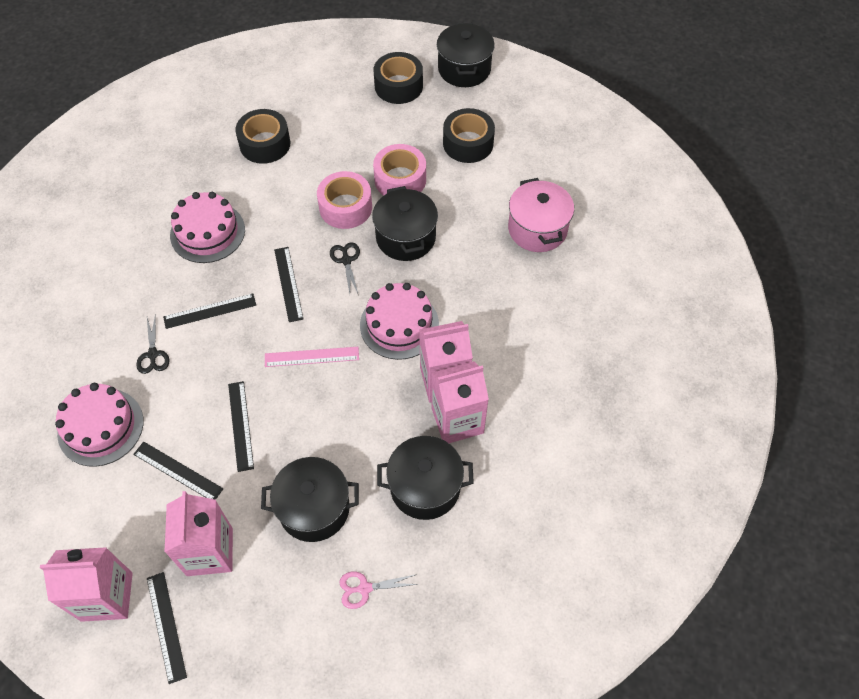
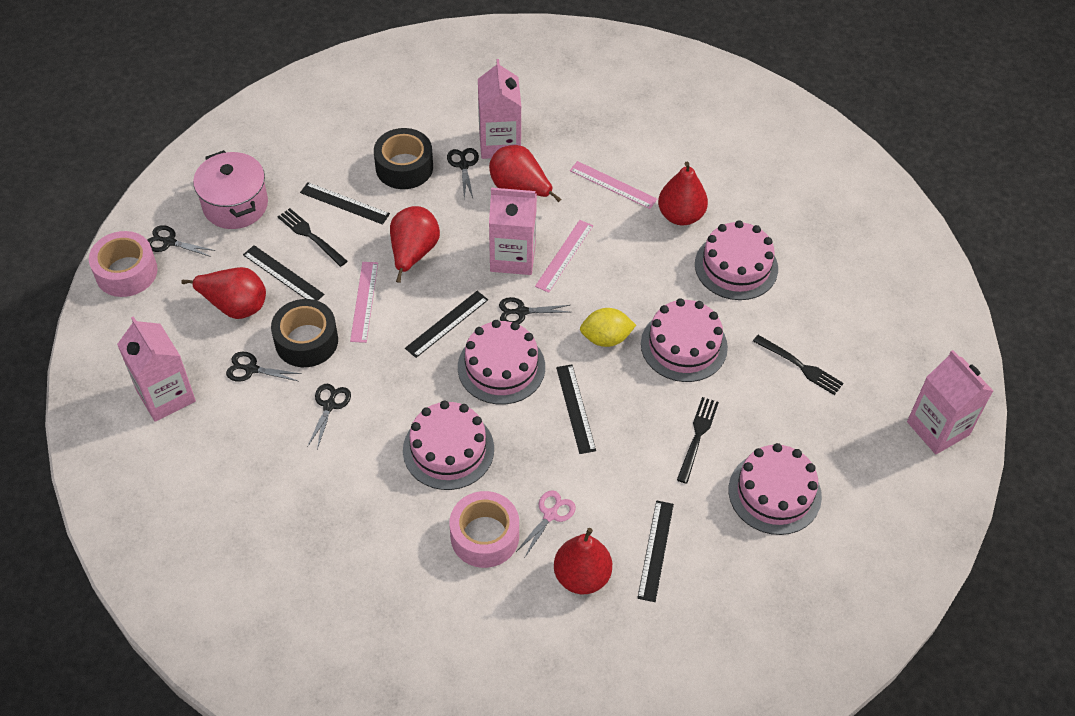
black fork: none = 0 -> [278,208,348,267] [677,397,719,484] [753,335,843,395] = 3
black pot: [261,457,359,542] [372,186,438,261] [377,436,474,520] [437,23,495,87] = 4 -> none = 0
black scissors: [136,314,169,374] [330,242,360,294] = 2 -> [147,225,215,257] [226,352,302,382] [307,384,351,449] [447,148,479,198] [499,297,570,324] = 5
black tape: [235,109,290,164] [374,52,423,104] [443,108,495,163] = 3 -> [271,299,338,367] [374,128,433,189] = 2
pink cake: [55,383,143,467] [170,192,245,263] [360,283,439,360] = 3 -> [403,400,494,490] [458,320,545,405] [641,298,728,382] [695,220,778,300] [729,443,822,535] = 5
pink ruler: [265,347,359,367] = 1 -> [350,262,378,343] [535,220,593,293] [570,161,657,209] = 3
red pear: none = 0 -> [181,267,266,319] [390,206,440,283] [489,145,561,202] [554,528,612,594] [658,162,708,225] = 5
yellow lemon: none = 0 -> [580,308,636,347] = 1

